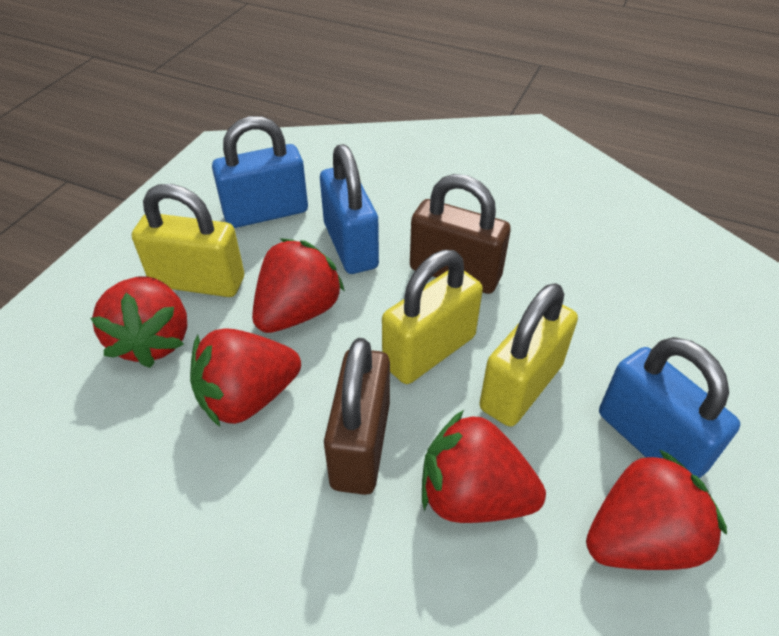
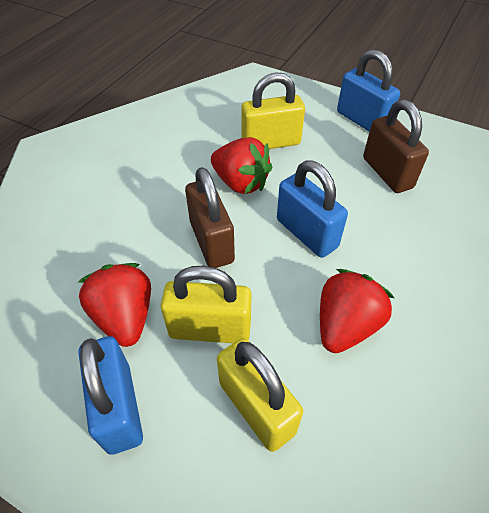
red strawberry: [90,277,187,368] [190,328,301,427] [252,238,345,333] [422,410,546,523] [586,449,727,570] = 5 -> [77,263,151,347] [211,137,272,194] [320,269,394,353] = 3

